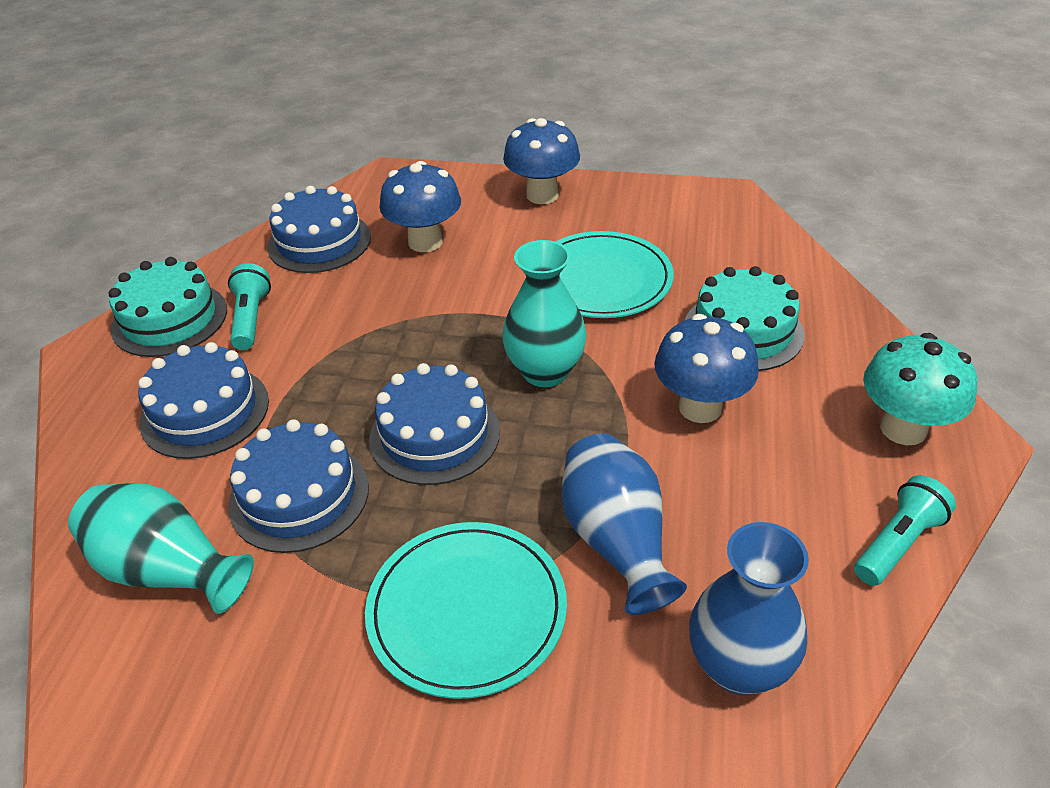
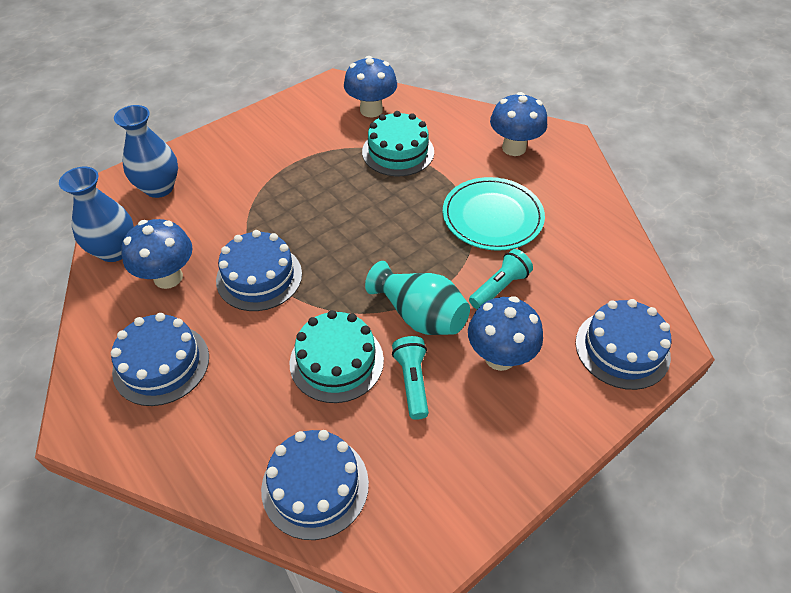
blue mushroom: [380,161,461,252] [503,118,580,204] [654,314,759,423] = 3 -> [121,219,193,289] [344,56,397,117] [468,296,543,371] [490,92,547,156] = 4
turquoise mushroom: [863,333,977,445] = 1 -> none = 0
turquoise plate: [365,522,567,699] [555,231,674,318] = 2 -> [443,177,545,251] = 1
turquoise vase: [68,483,254,614] [502,240,587,387] = 2 -> [365,261,470,335] = 1

